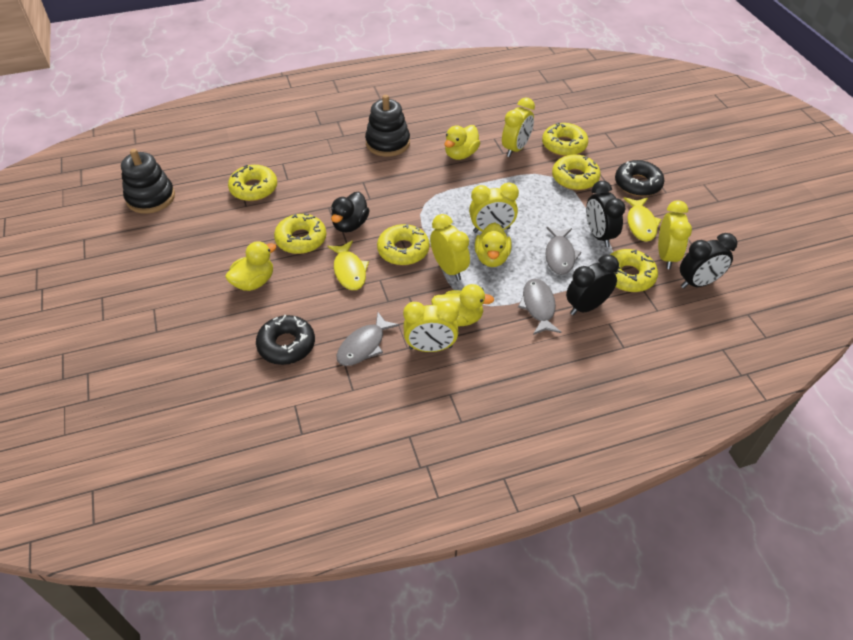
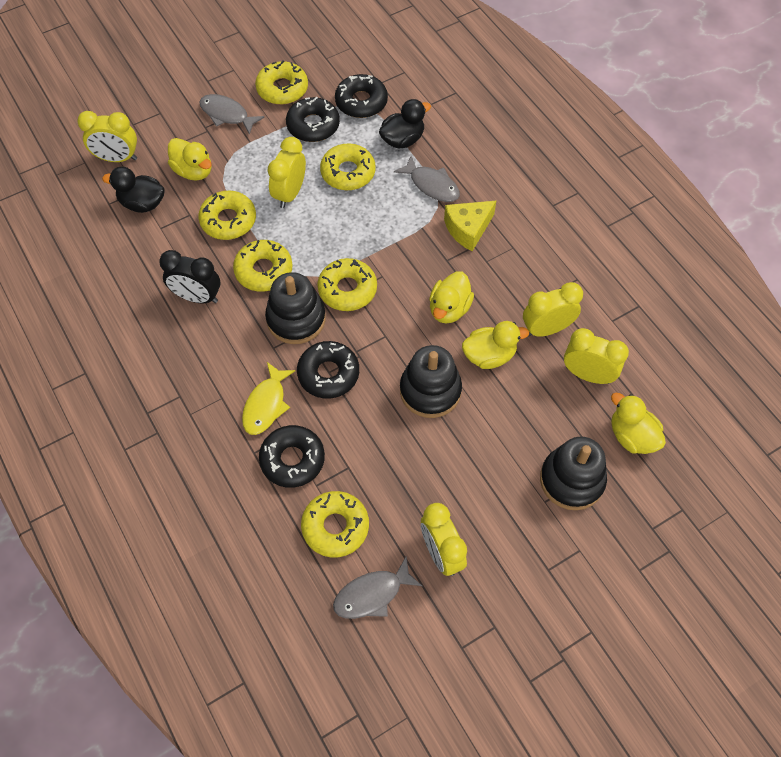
black clock: [566,255,619,315] [586,181,625,247] [680,233,738,289] = 3 -> [159,250,220,303] = 1
black donut: [256,315,315,365] [615,160,664,196] = 2 -> [259,425,325,488] [286,96,340,142] [297,341,359,399] [335,74,388,118] = 4
black duck: [331,192,370,233] = 1 -> [102,167,165,213] [379,99,431,149] = 2
black stacking toy: [121,149,175,214] [365,95,410,157] = 2 -> [265,272,326,344] [400,345,462,418] [540,437,607,510] = 3
yellow cheese: none = 0 -> [444,201,496,251] = 1
yellow fish: [327,240,369,290] [623,197,662,242] = 2 -> [242,362,296,435] = 1

